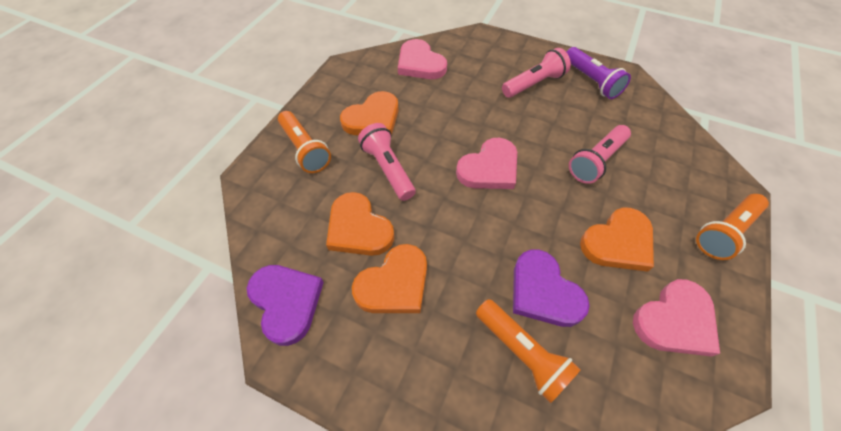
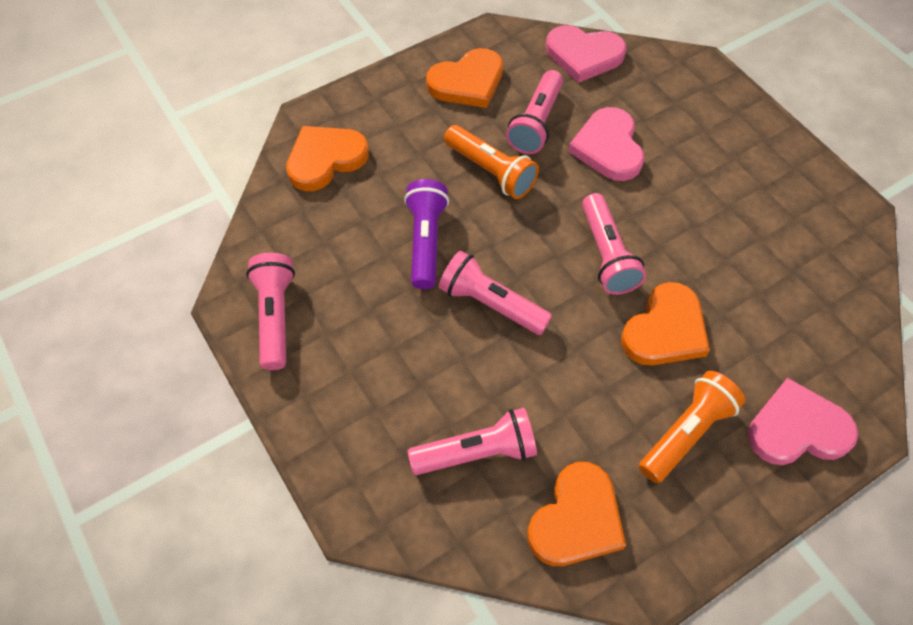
orange flashlight: [278,111,331,173] [476,299,581,403] [696,194,769,260] = 3 -> [444,125,539,199] [639,371,745,483] = 2
pink flashlight: [358,123,416,201] [502,48,571,98] [569,125,631,184] = 3 -> [246,253,295,370] [408,408,537,475] [439,251,552,335] [506,70,563,154] [582,193,646,295] = 5
purple heart: [247,265,324,346] [513,250,590,327] = 2 -> none = 0

